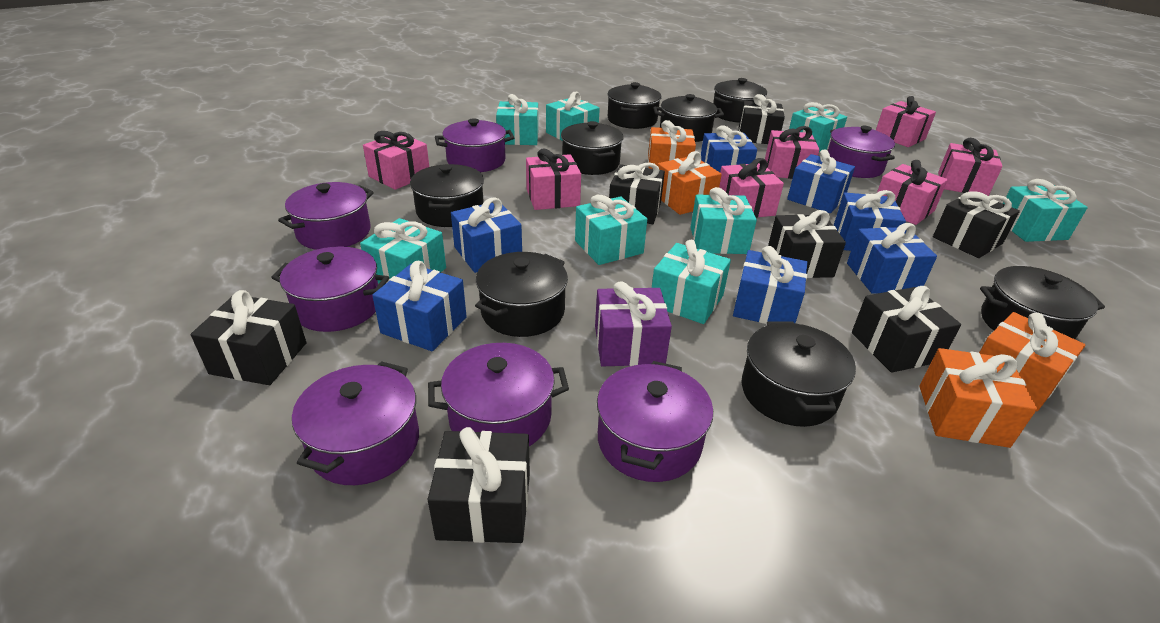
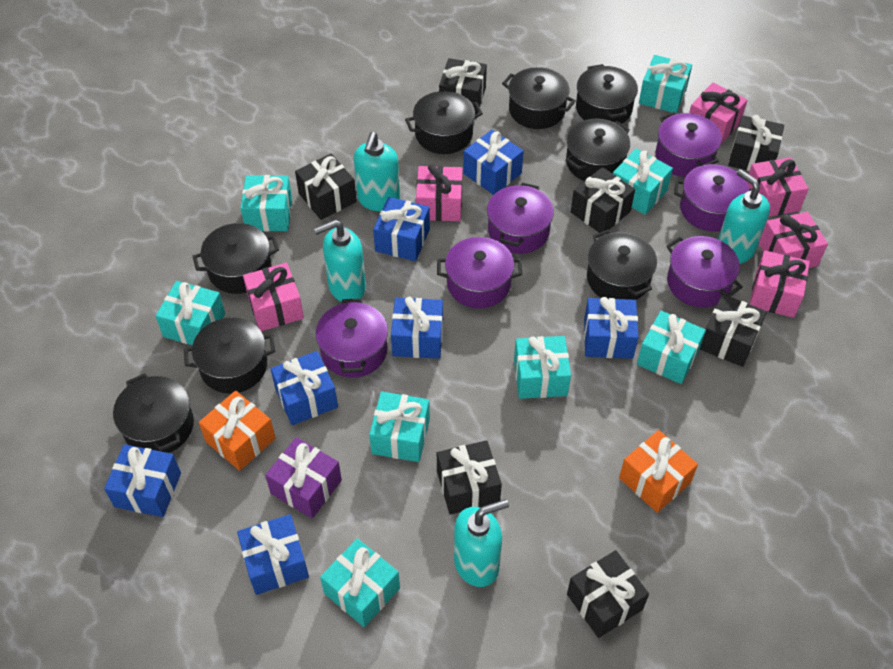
orange gift: [648,120,696,169] [657,151,722,215] [919,348,1037,448] [979,312,1085,411] = 4 -> [199,390,276,471] [619,430,698,513] = 2
pink gift: [363,131,429,190] [526,148,581,210] [719,158,784,218] [765,126,820,179] [876,96,936,147] [877,160,948,225] [938,138,1003,196] = 7 -> [243,263,304,331] [416,164,462,221] [689,83,748,144] [746,157,809,217] [750,250,810,318] [759,212,828,268] = 6
purple pot: [271,246,389,332] [278,182,373,250] [292,361,419,485] [428,343,569,446] [435,118,514,172] [597,361,713,482] [828,126,895,178] = 7 -> [316,298,388,378] [437,237,522,309] [487,183,554,254] [655,112,722,177] [666,236,743,307] [674,164,752,232] = 6
turquoise soap dispenser: none = 0 -> [314,220,366,302] [354,132,400,211] [454,499,509,587] [718,169,770,264] = 4

